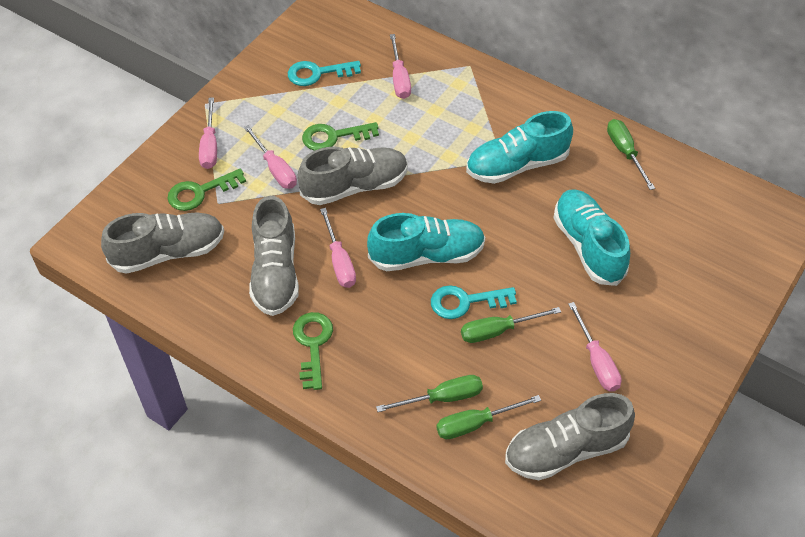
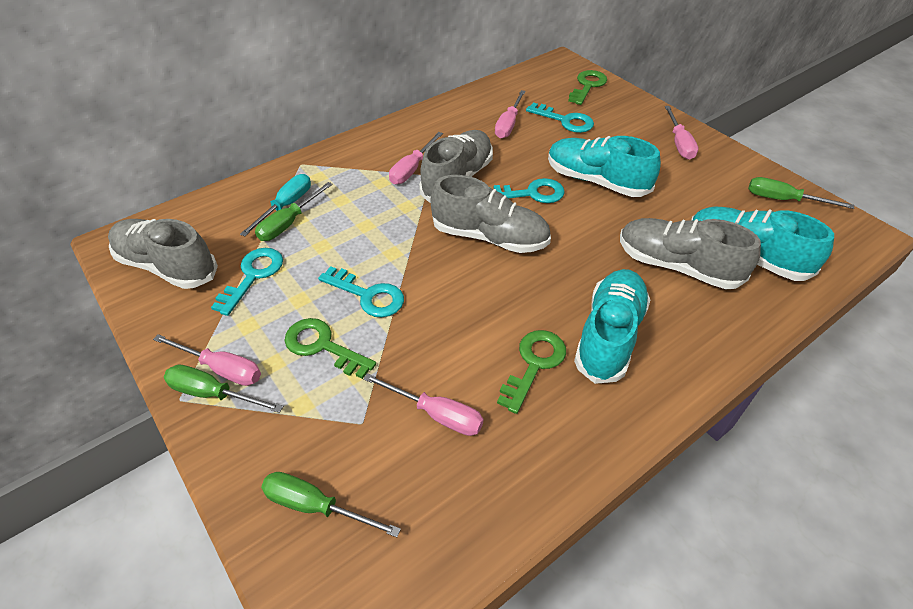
turquoise key: [288,61,361,86] [431,285,517,319] = 2 -> [211,248,283,316] [318,266,404,317] [489,178,565,203] [526,102,594,133] = 4
turquoise screwdriver: none = 0 -> [240,174,311,237] = 1

